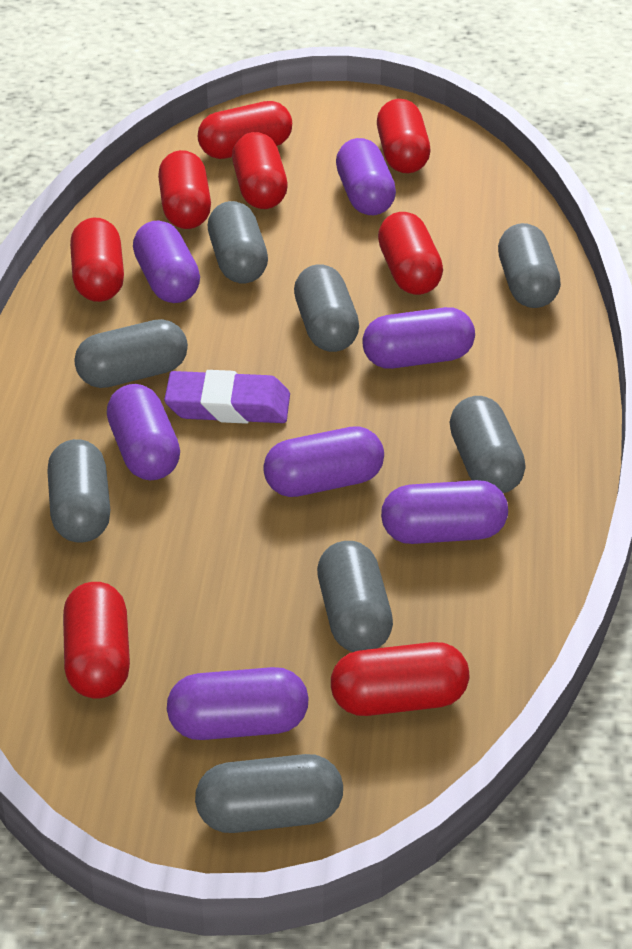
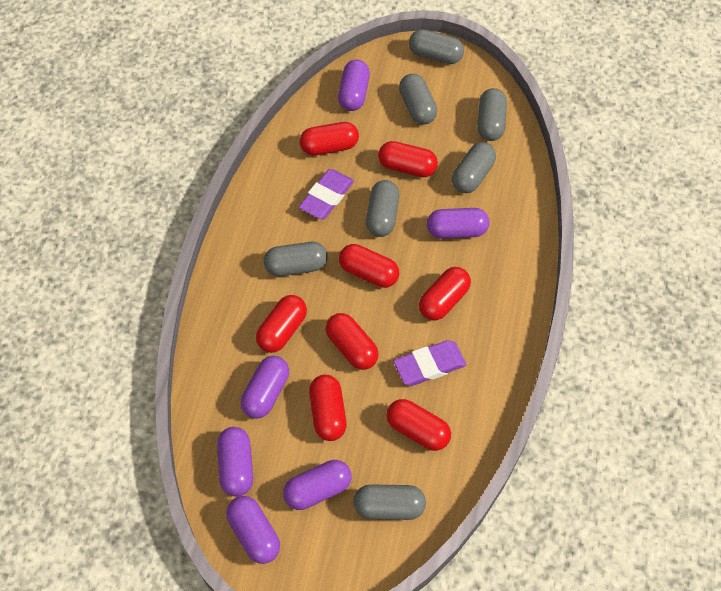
grey capsule: [47,439,110,542] [74,319,188,388] [195,754,343,833] [208,201,268,283] [294,264,359,352] [317,541,393,652] [450,396,526,493] [498,223,561,308] = 8 -> [264,242,327,276] [353,485,426,520] [366,180,399,237] [399,74,437,125] [409,29,464,64] [452,142,496,193] [477,88,507,141] = 7
purple capsule: [107,384,180,480] [133,221,200,303] [167,667,309,740] [263,426,384,497] [336,138,396,215] [362,307,475,369] [381,480,508,544] = 7 -> [217,427,253,497] [226,496,280,564] [241,356,289,419] [283,460,352,510] [338,60,370,111] [427,208,489,239] = 6
purple eraser: [164,370,290,424] = 1 -> [299,169,354,219] [394,340,467,386] = 2

